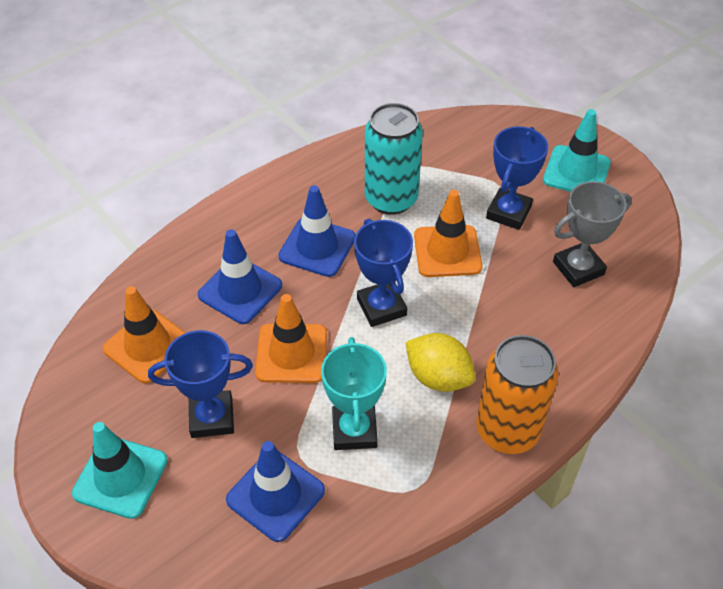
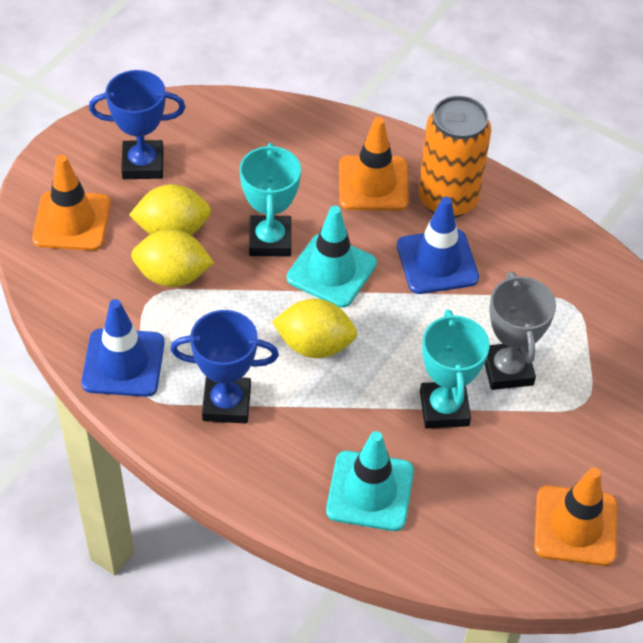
blue traffic cone: [198,229,282,324] [226,441,325,542] [278,185,355,277] = 3 -> [81,299,165,397] [397,197,479,294] = 2
blue trophy: [148,330,253,438] [354,219,413,327] [486,126,548,230] = 3 -> [89,70,185,179] [170,310,279,423] = 2
turquoise can: [365,103,423,215] = 1 -> none = 0
turquoise trophy: [321,337,387,450] = 1 -> [239,143,301,256] [420,310,490,429] = 2
yellow lemon: [405,333,475,392] = 1 -> [129,184,211,235] [131,229,214,287] [272,299,357,358] = 3

